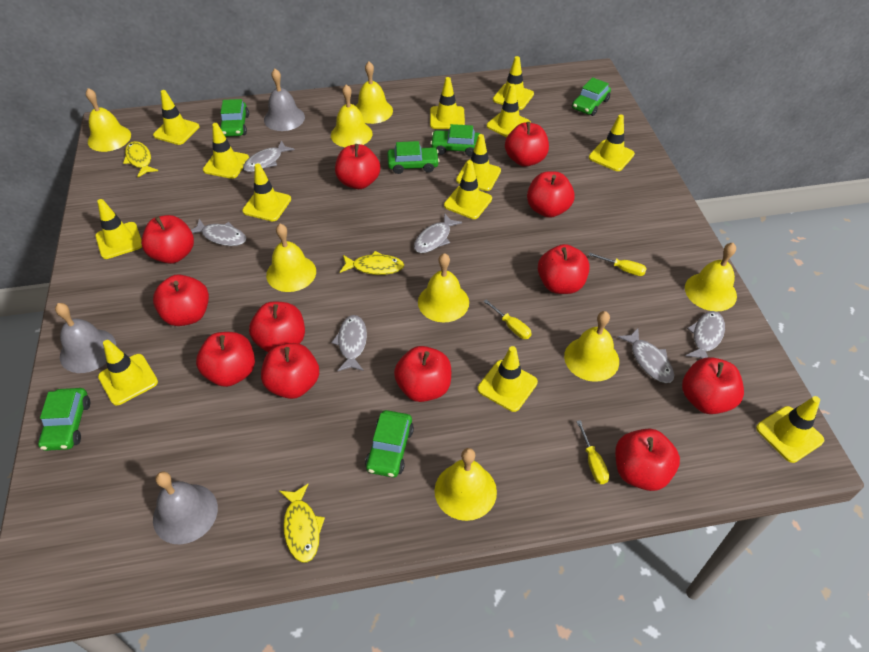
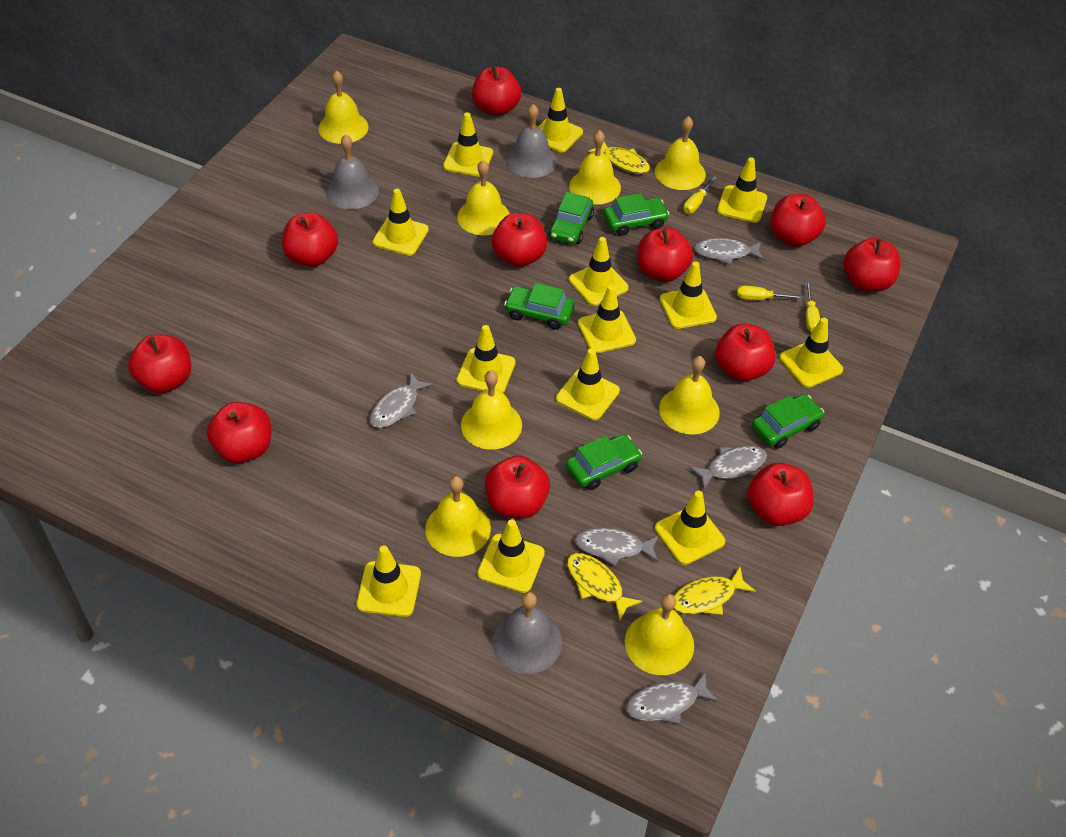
green car: [38,388,90,451] [219,99,249,137] [365,410,414,477] [387,141,440,174] [430,124,480,157] [572,77,611,116] = 6 -> [504,283,574,329] [549,192,594,244] [566,434,642,490] [604,193,670,236] [752,394,824,449] = 5
grey fish: [191,219,246,246] [243,140,295,172] [331,315,367,371] [414,213,462,253] [617,328,674,383] [686,311,725,359] = 6 -> [370,373,433,428] [575,527,659,566] [626,672,719,724] [689,445,767,489] [694,238,764,265] = 5
red apple: [141,215,194,264] [153,274,209,326] [196,332,255,387] [249,302,305,352] [261,343,319,399] [335,144,380,189] [394,346,451,402] [505,122,549,167] [527,171,575,218] [538,244,590,294] [615,429,680,491] [682,357,744,414] = 12 -> [128,335,191,393] [207,402,271,463] [282,213,338,267] [472,66,521,116] [485,456,550,519] [492,213,547,267] [638,228,693,282] [715,324,776,381] [748,463,814,526] [771,194,826,247] [844,238,901,292] = 11

